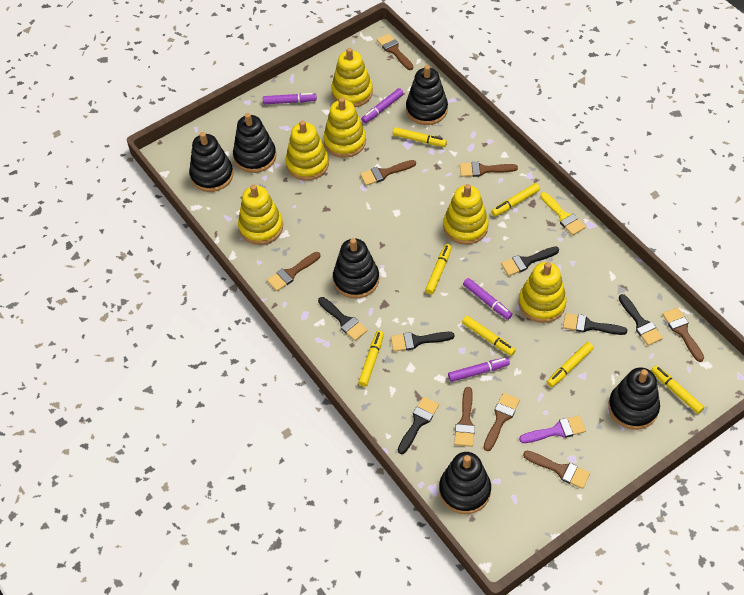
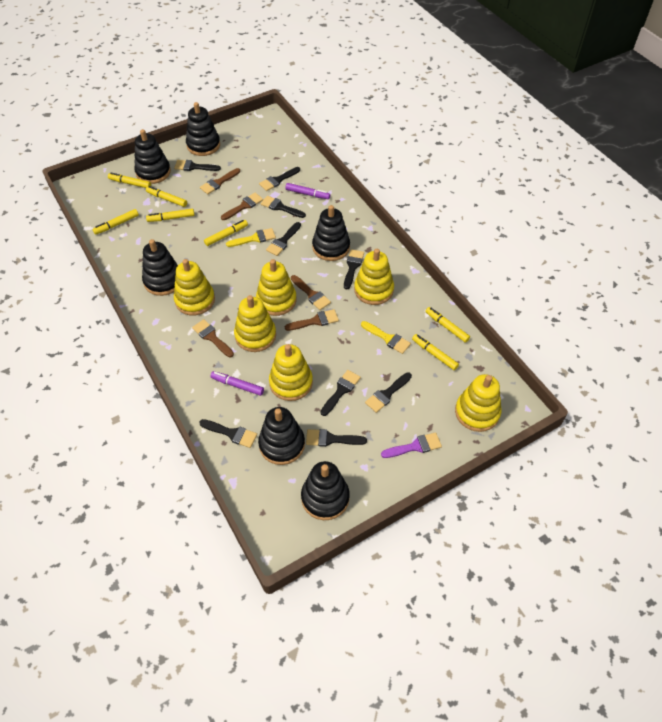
black brush: [318,297,368,341] [391,332,454,352] [398,397,439,454] [501,247,559,276] [563,313,627,335] [619,294,663,346] = 6 -> [174,160,221,171] [199,419,257,448] [259,167,300,191] [261,196,306,218] [266,222,301,256] [306,429,367,447] [321,370,361,416] [344,249,364,289] [365,372,412,413] = 9
brown brush: [267,252,320,291] [360,160,416,186] [377,34,413,70] [454,387,475,447] [460,162,518,177] [484,393,520,451] [523,451,590,489] [662,308,704,362] = 8 -> [192,319,234,357] [200,168,240,194] [221,193,263,220] [285,309,339,331] [291,275,331,310] = 5
purple marker: [263,93,317,105] [361,88,404,123] [448,357,510,382] [463,278,512,320] = 4 -> [210,371,264,396] [285,183,330,199] = 2
yellow brush: [540,192,585,235] = 1 -> [226,228,276,247] [361,321,411,354] = 2

